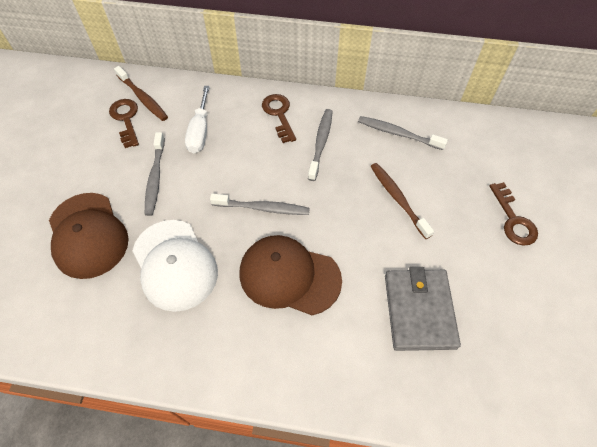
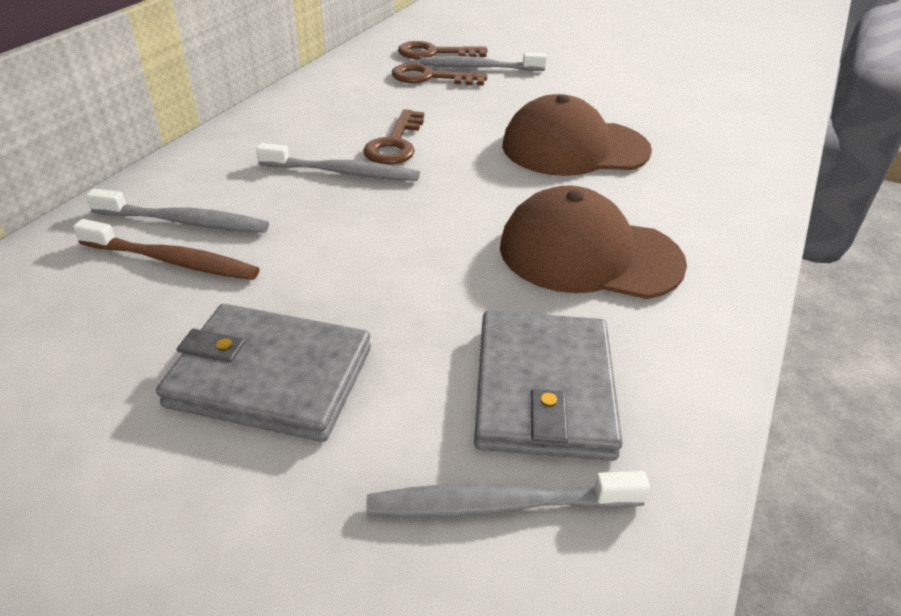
brown toothbrush: [114,66,168,121] [370,163,434,239] = 2 -> [73,219,260,280] = 1
grey wallet: [385,267,461,351] = 1 -> [156,304,371,442] [474,311,623,461] = 2
white cap: [133,220,218,312] = 1 -> none = 0
white screwdriver: [185,86,210,153] = 1 -> none = 0

